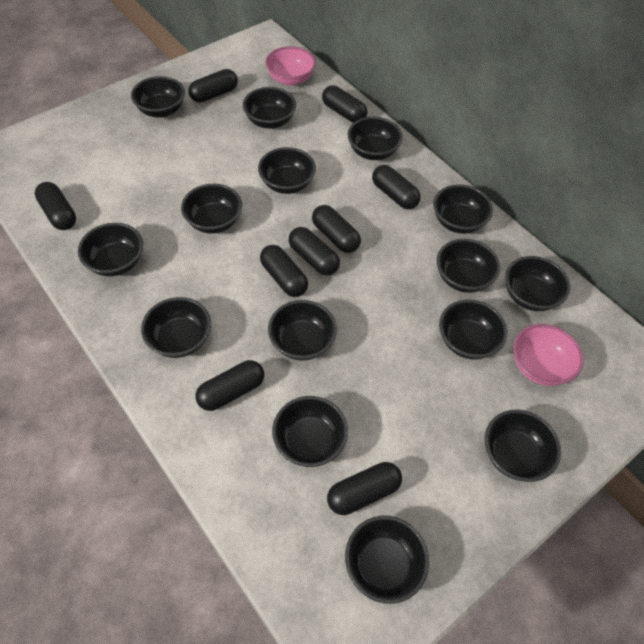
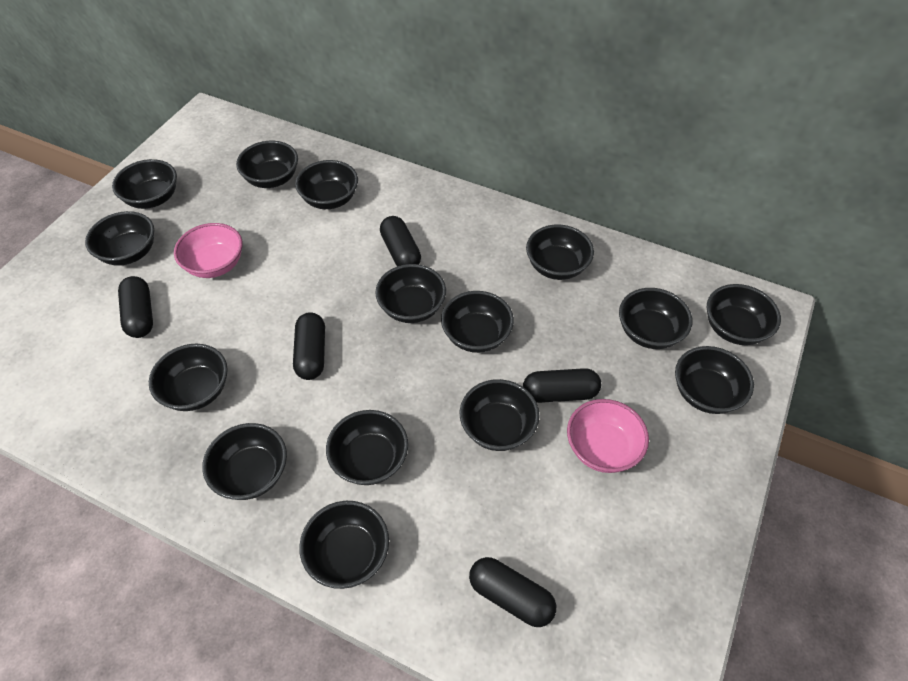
black capsule: [35,182,76,230] [188,69,238,103] [195,360,264,411] [260,245,308,297] [289,227,340,275] [312,205,361,253] [322,85,367,123] [327,462,402,515] [372,165,421,209] = 9 -> [118,276,153,338] [293,312,325,380] [380,216,421,266] [469,557,556,627] [523,368,601,403] = 5

